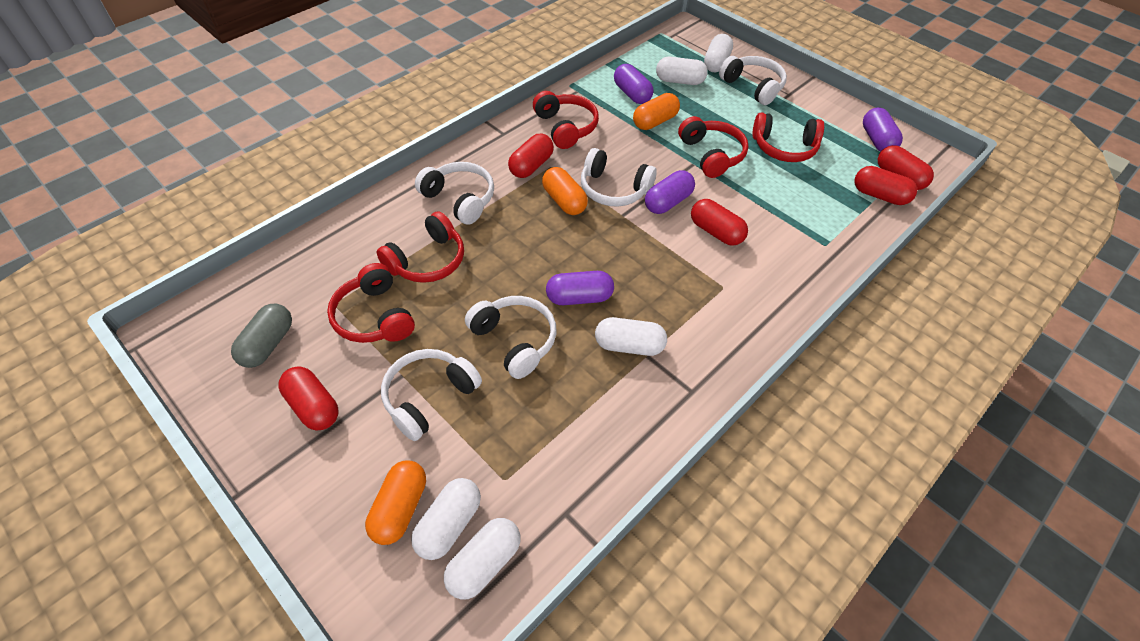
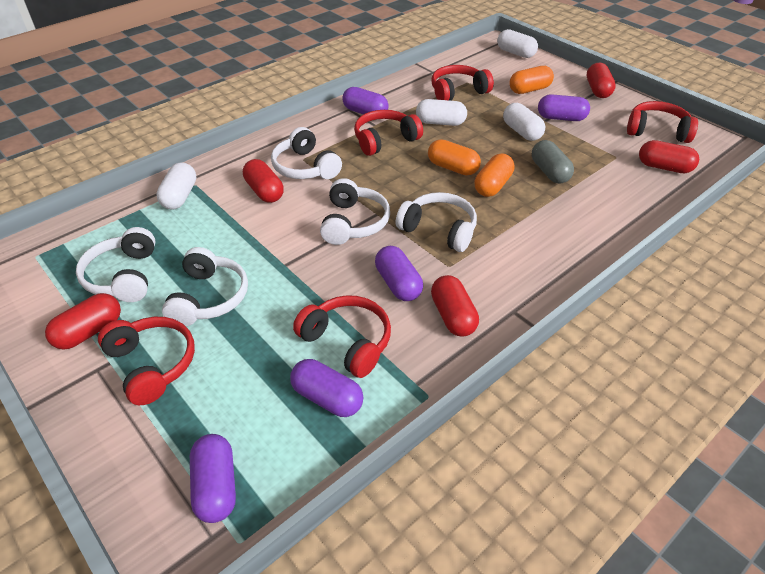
purple capsule: [546,271,614,305] [614,64,654,104] [645,170,695,214] [863,107,903,152] = 4 -> [190,434,236,523] [290,359,363,417] [342,87,389,114] [375,246,423,301] [538,94,590,121] = 5
white capsule: [411,478,481,560] [444,518,521,600] [595,317,667,356] [656,57,708,85] [704,34,733,72] = 5 -> [156,162,196,210] [416,99,467,126] [497,29,538,58] [503,103,545,141] = 4

